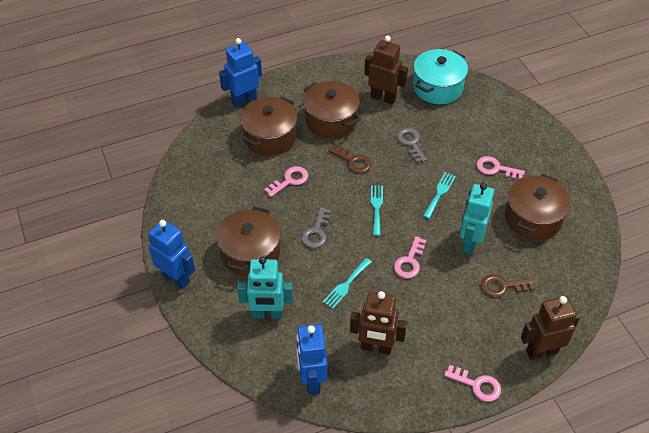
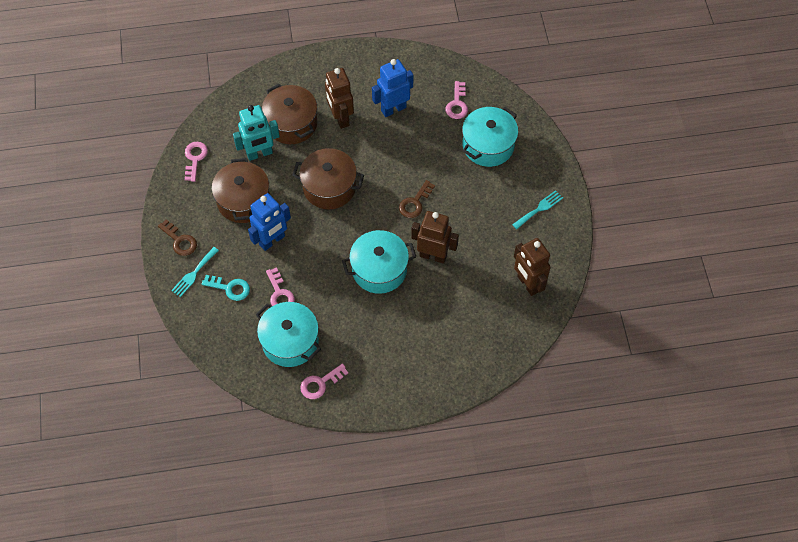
blue robot: [148,220,195,289] [219,38,262,108] [296,324,327,394] = 3 -> [248,193,291,251] [372,59,414,117] = 2
brown pot: [217,206,281,276] [240,96,298,156] [303,81,360,139] [505,174,570,240] = 4 -> [212,158,270,223] [262,84,317,144] [292,148,364,210] = 3
grey key: [301,207,331,248] [397,128,427,163] = 2 -> none = 0
turquoise fork: [323,258,372,309] [371,185,383,236] [423,172,456,219] = 3 -> [171,247,219,297] [512,190,563,229] = 2
turquoise key: none = 0 -> [202,275,250,301] = 1
turquoise pot: [413,49,468,104] = 1 -> [256,302,321,367] [342,230,416,294] [462,107,518,167] = 3
turquoise robot: [237,256,293,319] [460,183,494,254] = 2 -> [233,105,280,161] = 1

